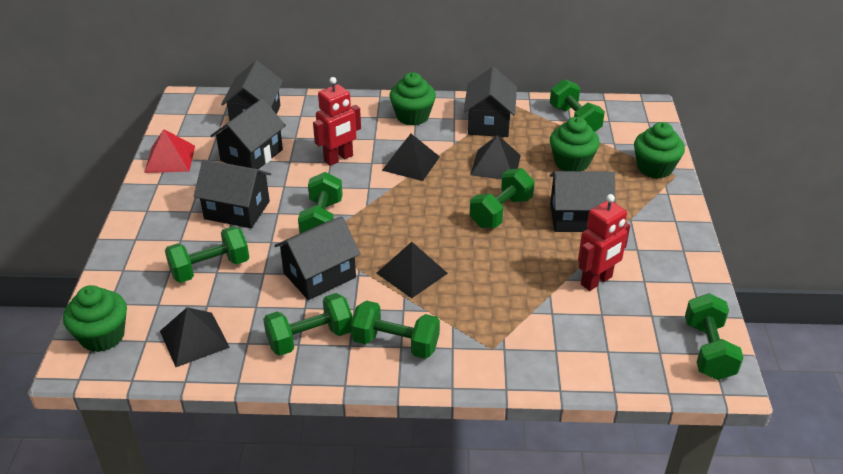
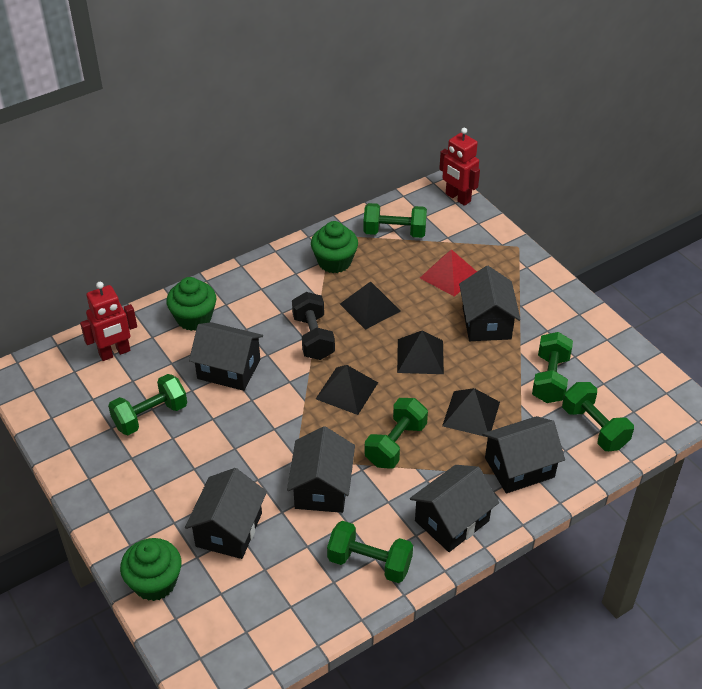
black dumbbell: none = 0 -> [292,292,335,360] = 1
green cupcake: [63,285,127,352] [389,72,436,126] [550,117,600,171] [634,122,685,179] = 4 -> [120,538,181,601] [166,277,216,331] [311,221,358,273] = 3
green dumbbell: [165,226,249,283] [263,293,353,356] [298,172,343,233] [351,300,440,359] [470,168,535,228] [550,79,605,132] [685,293,744,380] = 7 -> [108,374,187,435] [327,521,413,583] [363,203,427,238] [364,398,428,469] [532,332,573,403] [562,382,634,451] = 6

